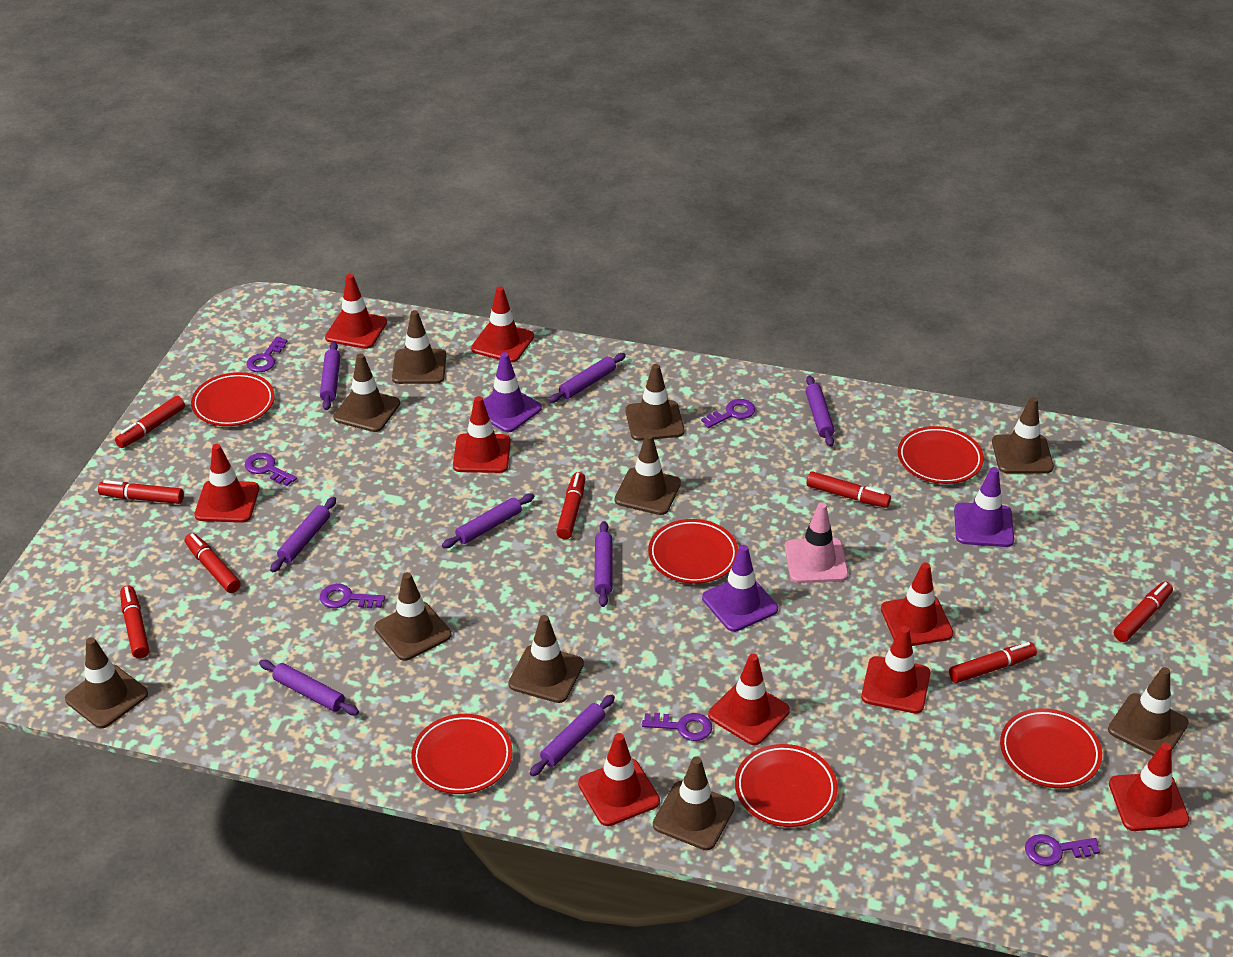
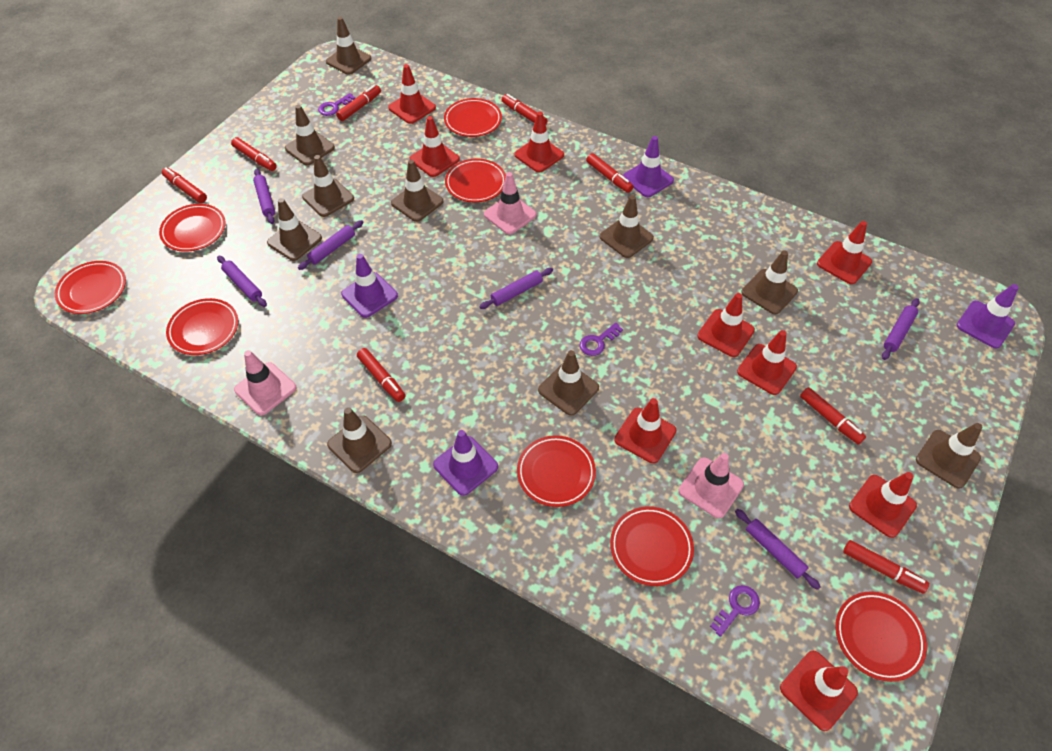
pink traffic cone: [785,502,849,583] = 1 -> [234,350,296,416] [484,172,537,235] [679,453,744,519] = 3
purple key: [245,453,297,486] [246,336,288,372] [320,584,385,608] [642,712,712,741] [701,399,755,428] [1025,834,1100,866] = 6 -> [318,93,355,116] [580,323,623,356] [710,585,760,637] = 3
purple rolling pin: [259,660,359,715] [270,497,336,572] [320,342,341,410] [442,493,534,548] [530,695,615,776] [548,353,626,403] [594,521,613,607] [805,375,835,447] = 8 -> [217,256,267,307] [253,169,275,224] [298,220,363,270] [479,268,553,309] [735,509,821,590] [882,298,920,360] = 6
purple traffic cone: [483,352,542,432] [702,545,778,632] [954,467,1014,547] = 3 -> [341,254,398,318] [433,430,498,496] [623,136,674,197] [957,284,1019,349] = 4
red plate: [191,372,275,426] [411,714,513,794] [648,519,738,584] [735,744,838,827] [898,426,984,484] [1000,708,1102,788] = 6 -> [55,261,126,314] [159,204,226,252] [166,298,238,355] [444,98,502,137] [445,159,506,202] [517,435,596,507] [610,506,694,586] [835,591,927,682] = 8

